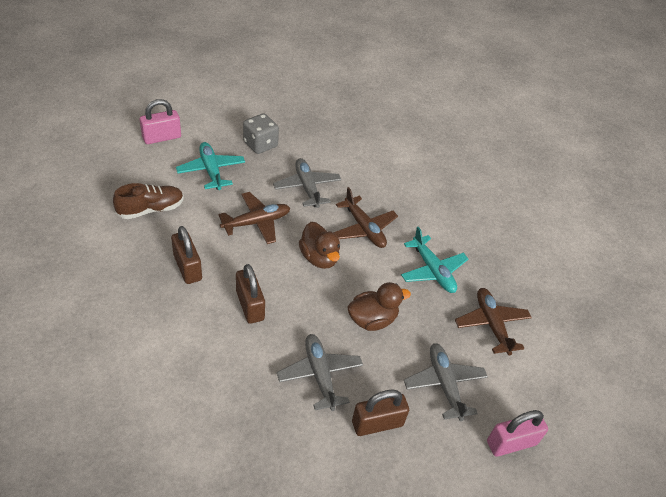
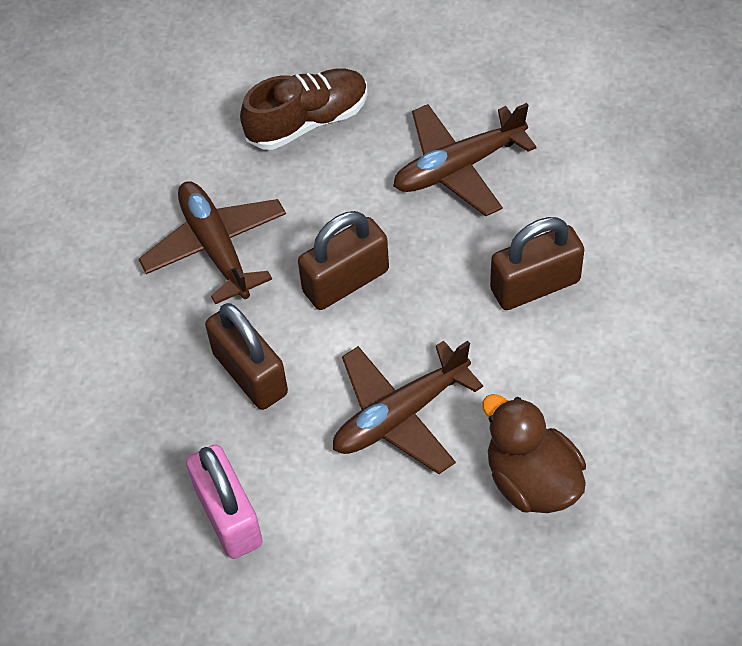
brown duck: [299,222,340,269] [347,282,411,331] = 2 -> [482,394,586,513] = 1
grey dice: [243,113,279,154] = 1 -> none = 0
grey plane: [273,158,341,208] [277,334,363,411] [404,343,488,421] = 3 -> none = 0
pink padlock: [140,99,181,144] [487,410,548,457] = 2 -> [186,444,263,559] = 1
turquoise plane: [176,142,245,190] [401,227,468,293] = 2 -> none = 0

